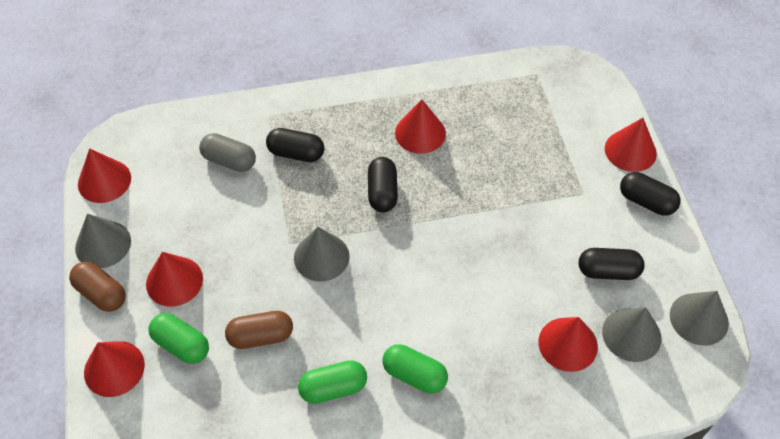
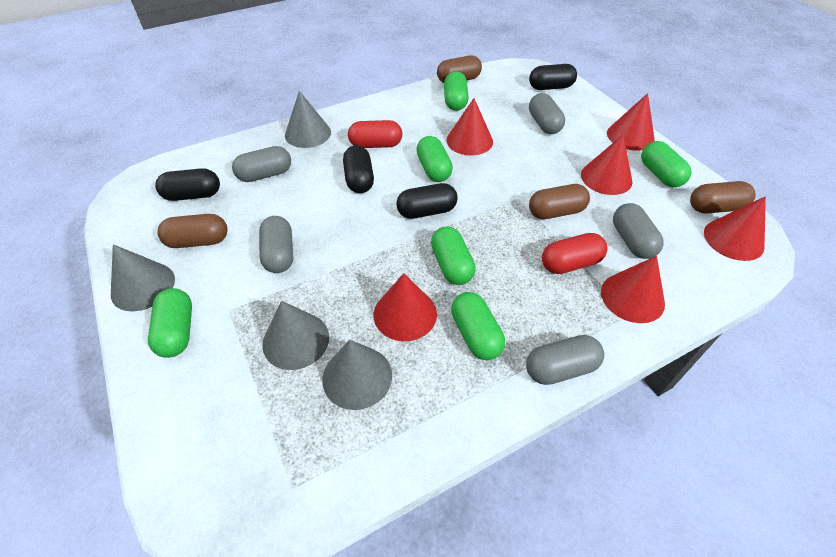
brown capsule: [69,261,126,312] [225,311,293,349] = 2 -> [157,214,228,248] [437,55,482,83] [529,184,590,219] [690,181,756,213] = 4
green capsule: [149,313,209,364] [298,360,367,404] [383,344,448,394] = 3 -> [148,288,192,358] [416,136,453,182] [431,226,476,285] [444,72,469,111] [451,292,505,360] [641,141,691,188] = 6
grey capsule: [199,133,256,172] = 1 -> [232,146,291,182] [259,216,293,273] [526,335,604,385] [529,93,565,134] [613,203,664,259] = 5
red capsule: none = 0 -> [348,120,403,148] [542,233,608,274] = 2

